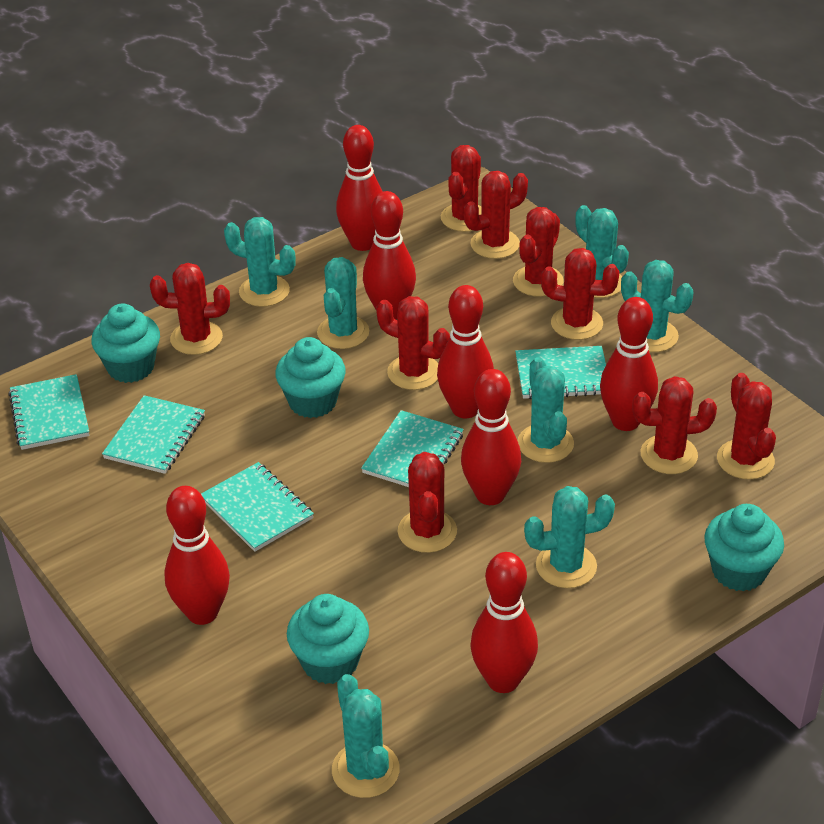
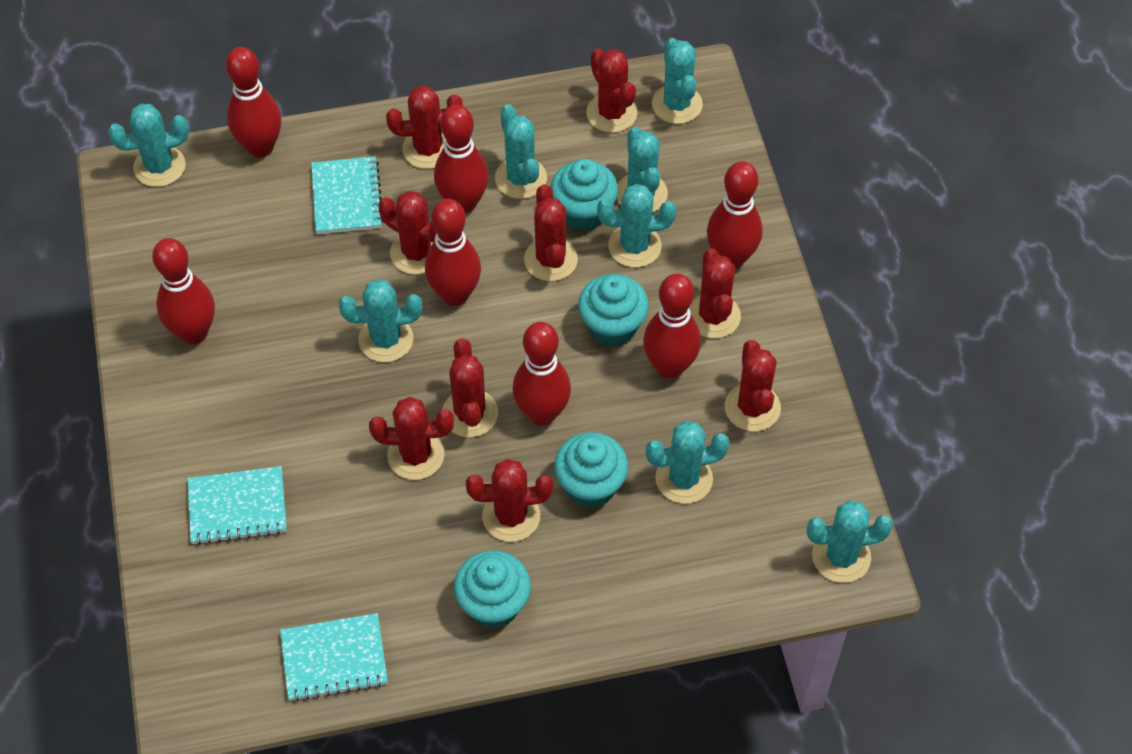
turquoise cactus: [224,217,296,307] [317,257,369,349] [332,674,400,798] [518,357,574,463] [524,486,615,588] [576,205,629,298] [621,260,694,352] = 7 -> [108,104,189,187] [338,279,423,362] [495,104,547,199] [597,184,677,267] [616,127,668,212] [646,421,730,504] [652,38,703,124] [807,500,893,583] = 8
turquoise notebook: [8,374,89,450] [102,395,205,474] [201,462,314,552] [361,410,464,487] [515,346,606,399] = 5 -> [188,466,287,545] [280,613,388,701] [311,156,383,234] = 3

